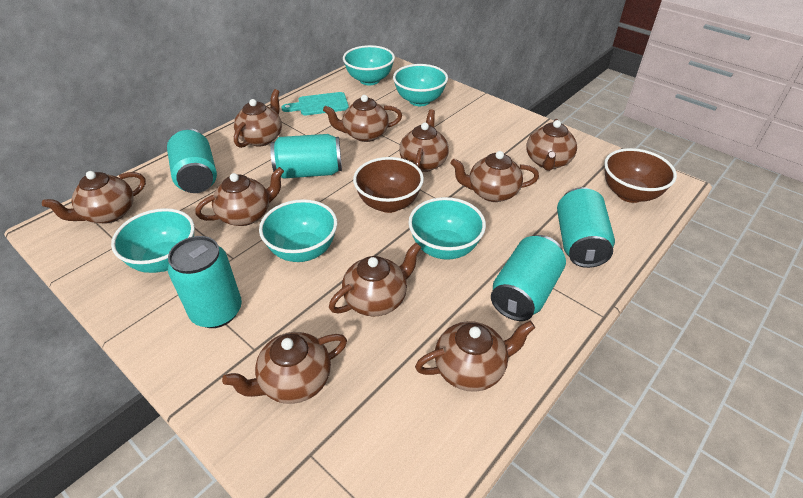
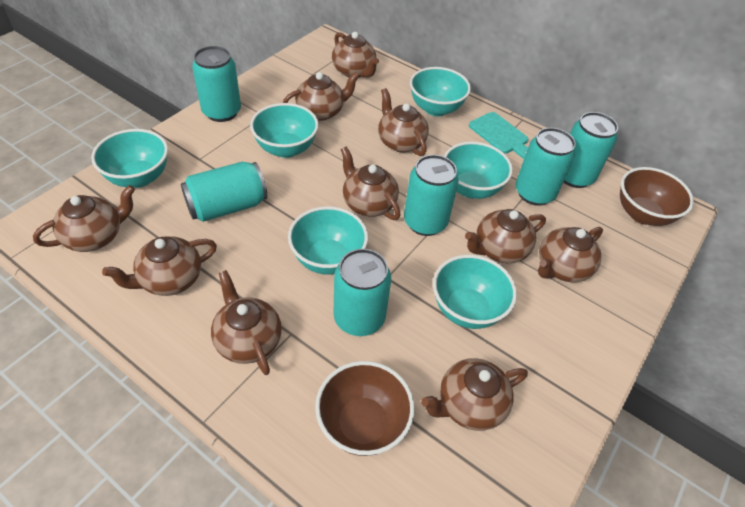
turquoise bowl: [111,208,195,273] [259,199,337,262] [343,45,395,85] [393,64,448,106] [408,197,486,260] = 5 -> [91,129,168,188] [250,103,319,158] [288,206,368,275] [410,67,471,116] [433,255,517,329] [444,142,513,199] = 6
turquoise can: [167,128,217,193] [168,236,242,328] [270,134,342,179] [491,235,566,321] [557,187,615,268] = 5 -> [181,162,267,222] [192,46,241,122] [334,249,391,336] [404,155,459,236] [515,128,576,206] [563,112,618,188] = 6

